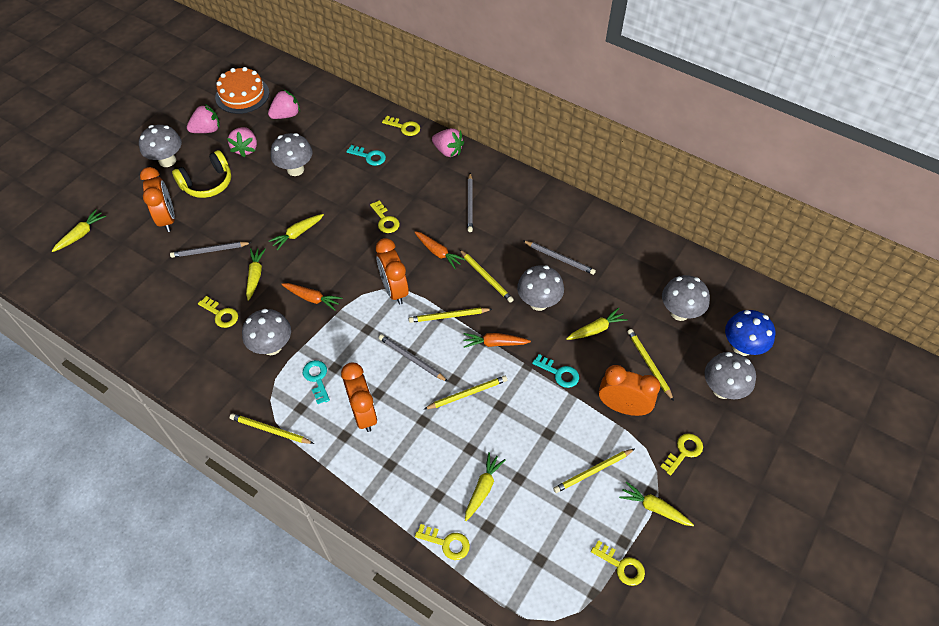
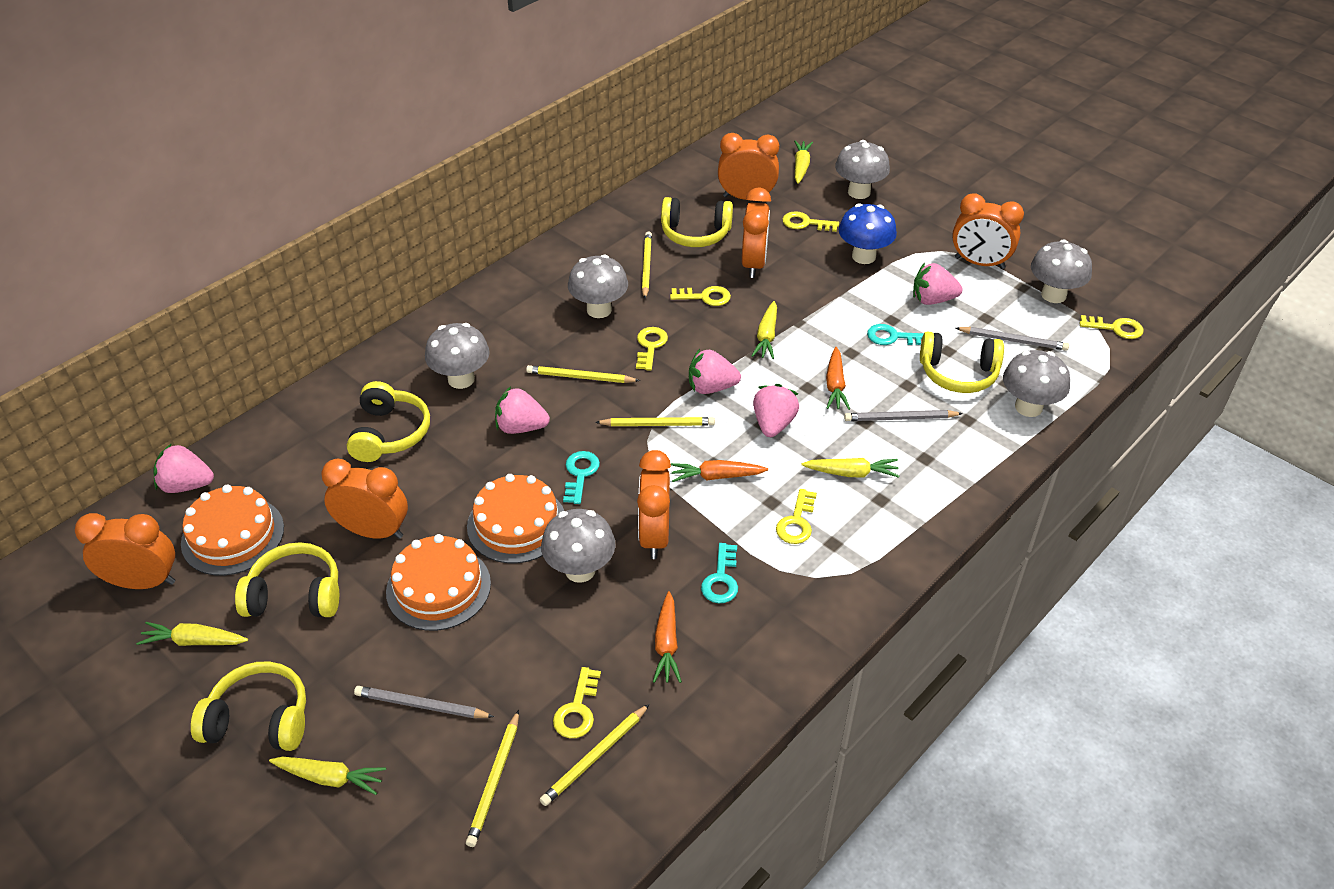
grey pencil: [170,242,251,258] [379,334,448,382] [467,173,473,232] [523,241,596,275] = 4 -> [354,686,494,718] [844,410,963,421] [956,327,1069,351] = 3
orange cake: [215,67,269,114] = 1 -> [181,485,284,576] [386,534,491,631] [467,474,564,563] = 3
orange clock: [140,167,175,232] [341,363,377,432] [376,238,409,305] [599,365,660,416] = 4 -> [75,513,175,589] [321,459,408,539] [637,450,671,559] [718,133,779,200] [742,187,771,278] [952,193,1024,269] = 6
pink strawberry: [187,104,220,133] [227,127,257,157] [268,89,300,119] [432,128,464,157] = 4 -> [153,443,214,493] [495,387,550,434] [689,349,741,394] [753,384,799,437] [913,263,962,305] = 5
yellow carrot: [52,209,106,252] [246,248,266,301] [269,214,324,251] [465,452,506,521] [566,308,628,340] [619,482,694,526] = 6 -> [136,622,248,646] [269,757,386,795] [752,301,777,359] [794,140,813,184] [801,458,899,478] = 5
yellow headphones: [172,150,231,198] = 1 -> [191,662,306,751] [235,542,339,617] [347,381,430,462] [661,197,733,247] [920,331,1004,393] = 5
yellow pencil: [230,413,314,444] [409,308,492,323] [424,376,507,409] [459,249,514,303] [553,449,634,493] [627,329,674,401] = 6 -> [466,710,519,847] [526,365,640,383] [540,704,649,806] [595,417,715,426] [642,231,652,299] = 5

